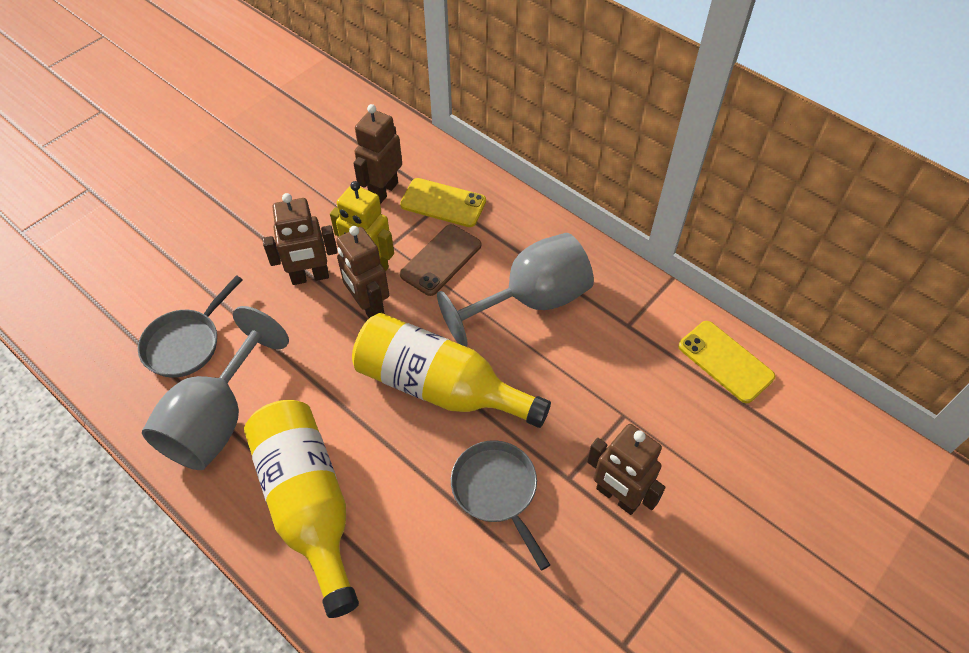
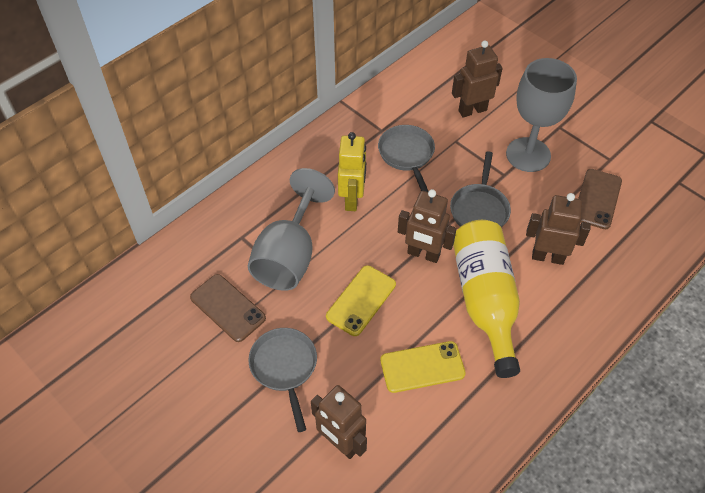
brown phone: [400,224,481,296] = 1 -> [190,274,266,342] [578,169,622,229] = 2
grey pan: [138,275,243,378] [451,440,550,570] = 2 -> [248,328,317,432] [378,125,435,192] [450,151,511,227] = 3
yellow bottle: [244,400,359,618] [352,313,551,428] = 2 -> [453,220,520,378] = 1

